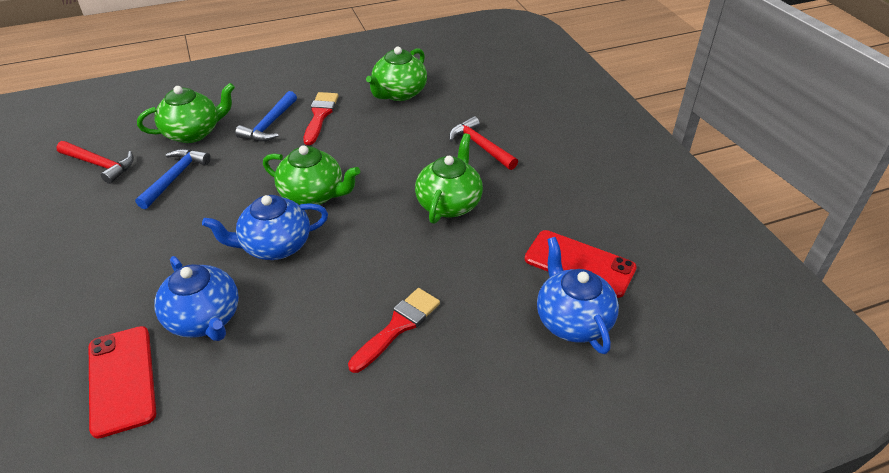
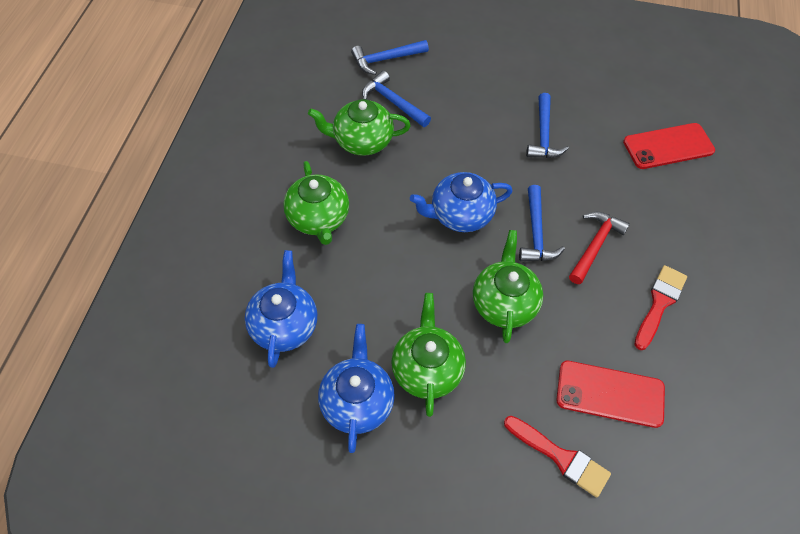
blue hammer: [135,149,211,209] [235,91,297,142] = 2 -> [351,40,429,75] [362,71,431,127] [519,185,565,261] [526,93,569,158] = 4
red hammer: [56,141,134,184] [449,116,518,170] = 2 -> [569,212,630,284] = 1

